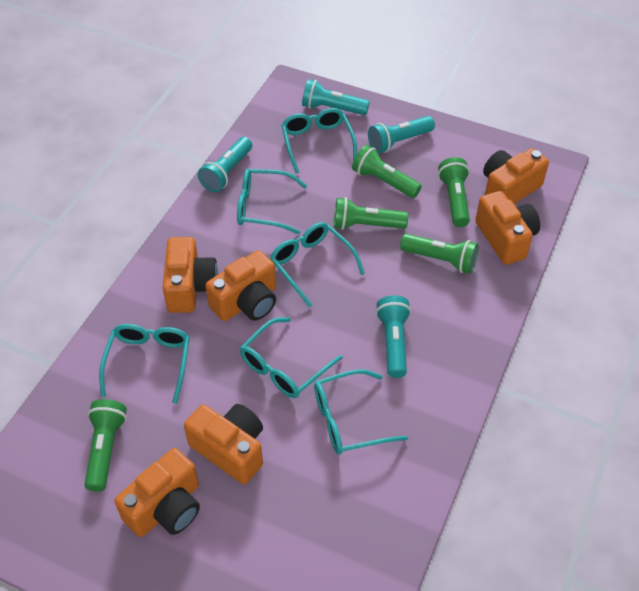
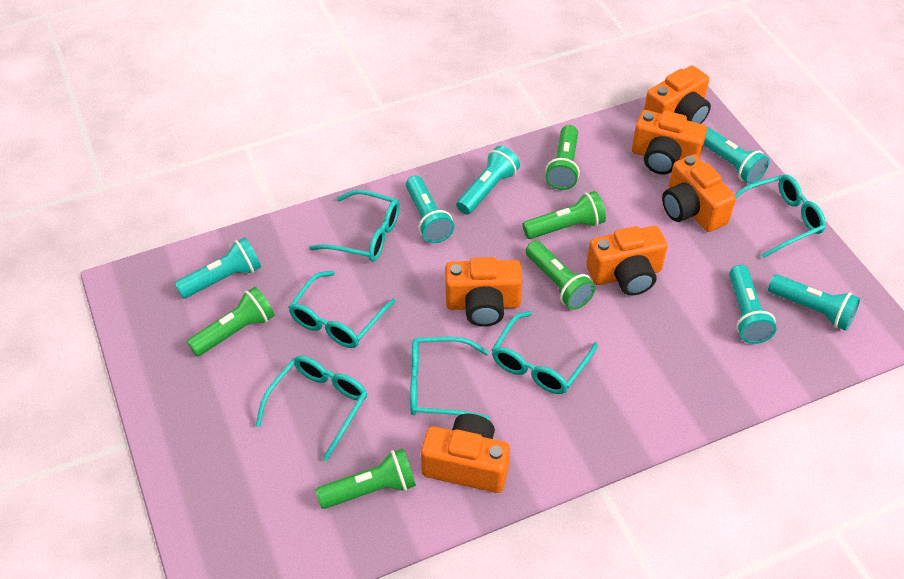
turquoise flashlight: [198,137,252,192] [302,79,370,115] [368,116,435,153] [376,296,411,378] = 4 -> [174,237,261,299] [406,175,454,243] [456,146,520,215] [703,127,769,184] [729,265,777,344] [768,274,860,331] = 6

